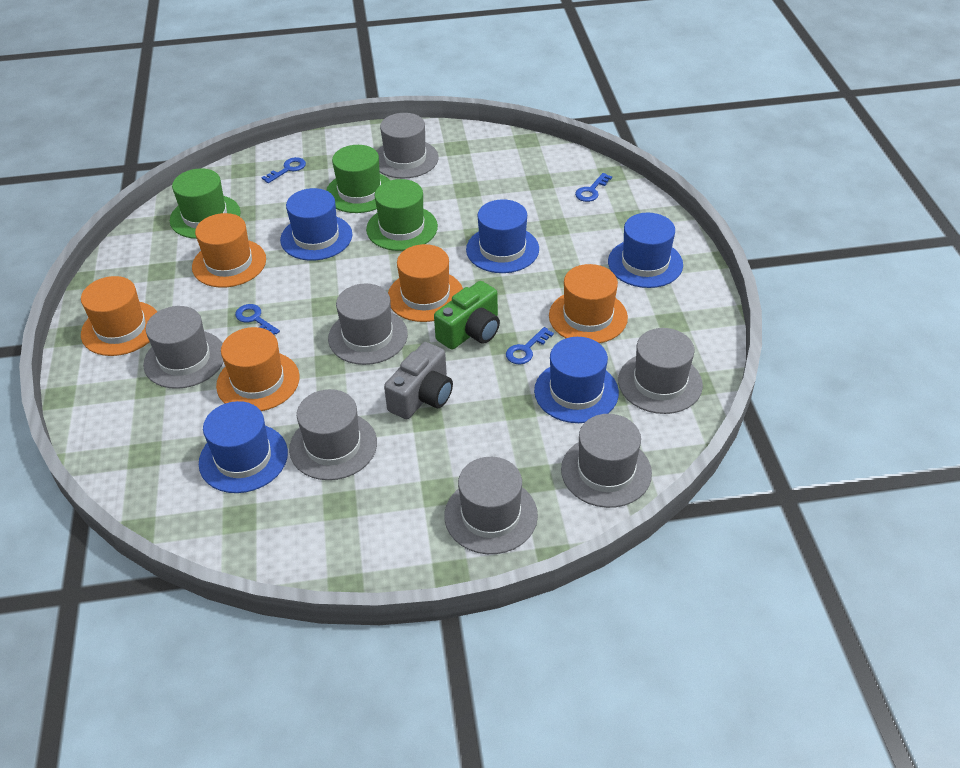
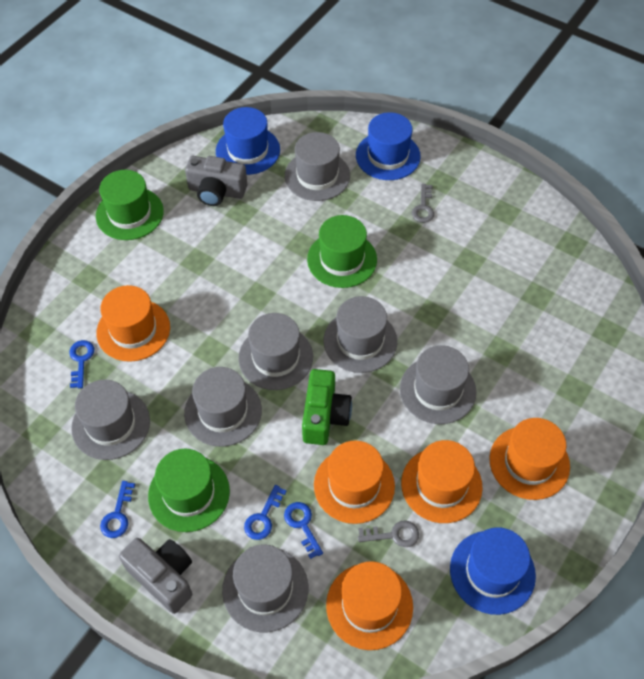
blue hat: [199,401,288,493] [280,188,352,261] [466,199,539,273] [534,337,619,423] [608,213,683,288] = 5 -> [216,107,280,175] [356,112,421,180] [450,527,536,615] = 3
grey camera: [384,342,453,419] = 1 -> [119,538,192,614] [185,156,247,206] = 2
grey key: none = 0 -> [358,520,419,547] [412,184,434,223] = 2

